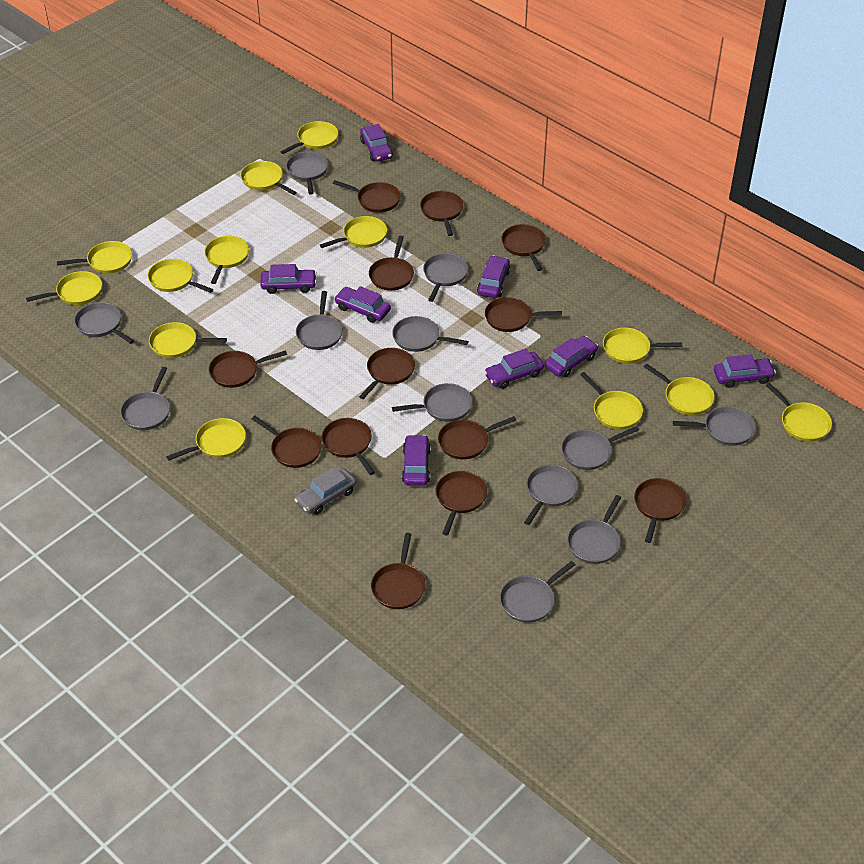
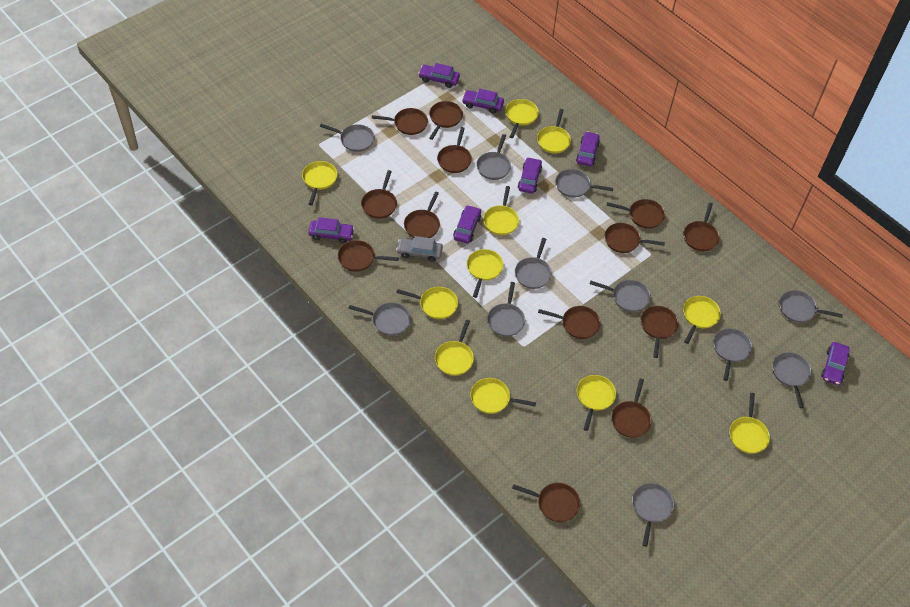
grey pan: [74,302,134,344] [120,367,170,430] [286,152,328,195] [296,291,343,350] [392,316,469,352] [392,383,472,422] [423,253,468,302] [500,561,576,623] [524,465,578,525] [561,426,639,470] [567,495,621,564] [673,406,756,446] = 12 -> [320,124,375,152] [348,302,411,336] [477,134,511,180] [487,282,525,337] [515,238,552,289] [555,169,613,198] [590,280,651,312] [632,483,674,547] [714,328,752,381] [772,352,811,408] [779,290,843,323] = 11
purple car: [260,264,317,294] [334,286,391,323] [360,124,393,162] [402,435,431,486] [477,256,510,298] [484,348,544,389] [544,336,598,377] [714,354,776,388] = 8 -> [308,217,355,243] [418,63,460,88] [453,205,481,244] [462,89,504,114] [518,157,542,194] [576,131,600,167] [821,342,850,385] = 7
yellow pan: [26,271,102,305] [57,241,132,274] [148,259,213,293] [149,322,227,358] [166,418,246,461] [204,236,249,284] [240,161,297,195] [280,121,339,154] [320,216,387,248] [580,372,643,429] [603,328,682,364] [644,364,715,415] [766,383,832,442] = 13 -> [302,161,337,205] [396,287,458,319] [435,320,474,376] [467,249,504,298] [470,378,536,414] [483,186,519,235] [505,99,539,138] [537,109,571,153] [577,375,616,431] [683,296,721,344] [729,393,770,454] = 11

